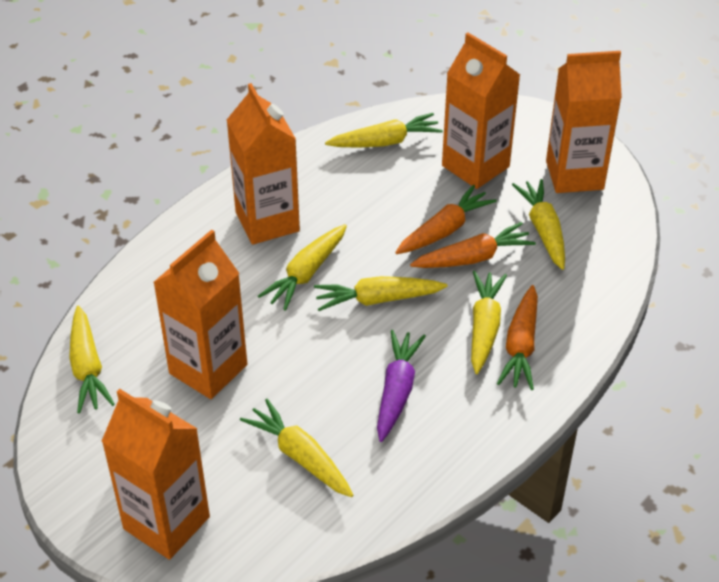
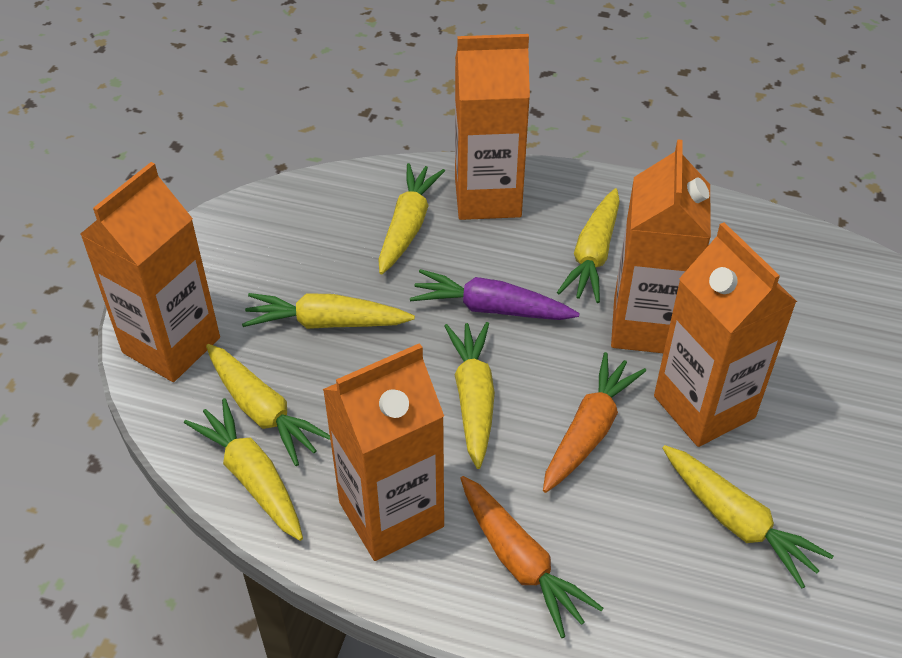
orange carrot: [395,185,497,254] [410,222,536,268] [497,285,538,390] = 3 -> [460,476,603,638] [543,352,646,493] = 2

